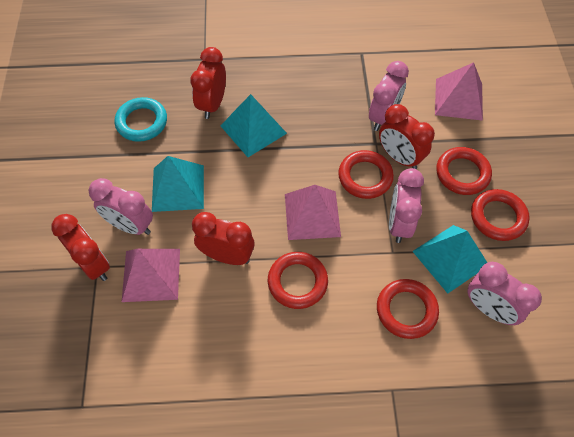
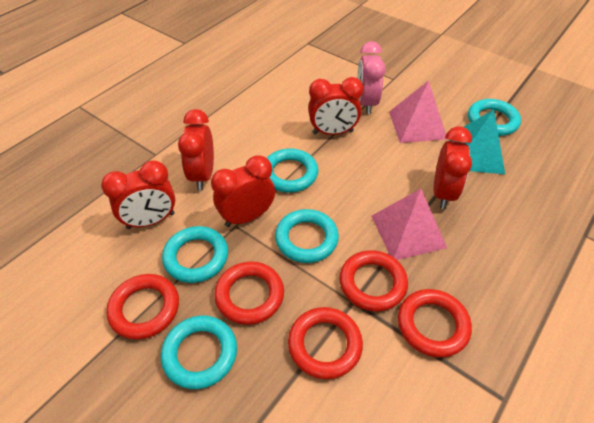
pink clock: [88,178,153,235] [369,61,409,131] [389,168,424,243] [468,262,542,325] = 4 -> [357,41,386,114] = 1
pink pyramid: [122,249,180,302] [285,185,341,240] [435,62,483,121] = 3 -> [371,189,447,260] [389,80,448,143] = 2
red clock: [51,214,110,281] [190,47,226,119] [192,212,255,265] [379,104,435,169] = 4 -> [101,160,175,229] [178,109,214,190] [211,155,275,227] [308,77,363,135] [433,127,472,209] = 5
turquoise pyramid: [152,156,204,212] [221,94,287,157] [412,225,487,294] = 3 -> [449,109,505,174] = 1
turquoise ring: [115,97,167,142] = 1 -> [161,315,237,389] [162,226,228,283] [267,148,318,193] [275,209,339,263] [468,99,521,136] = 5

